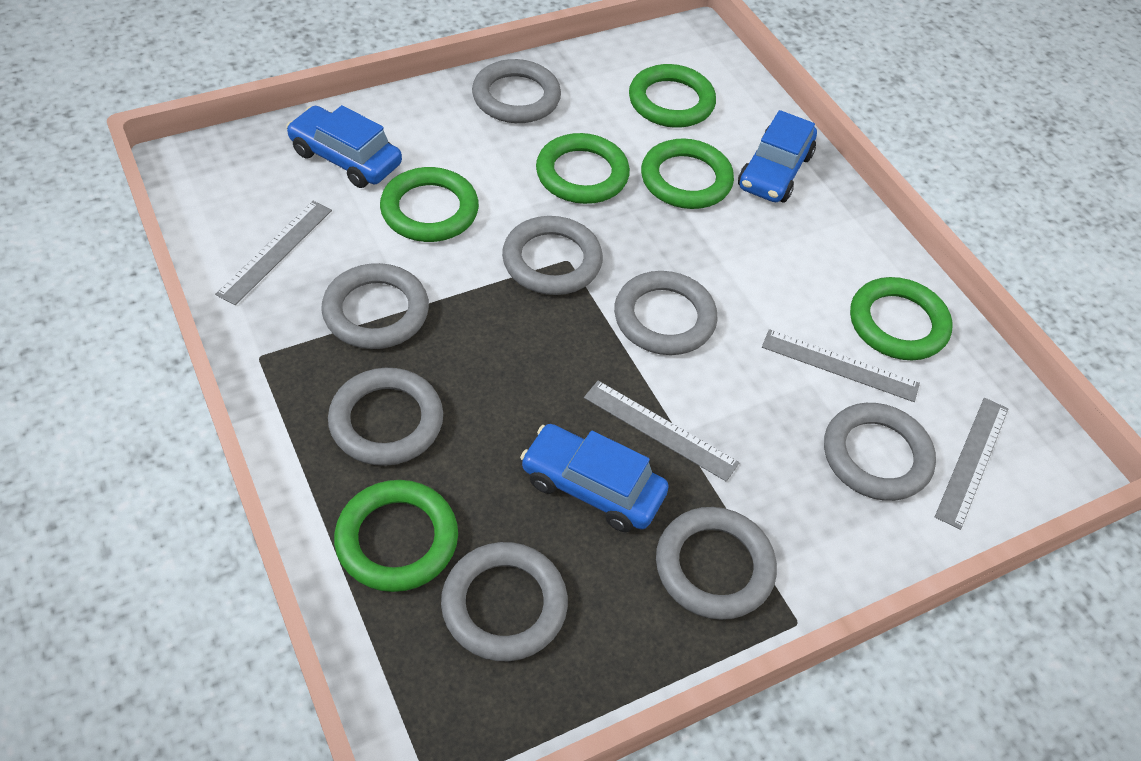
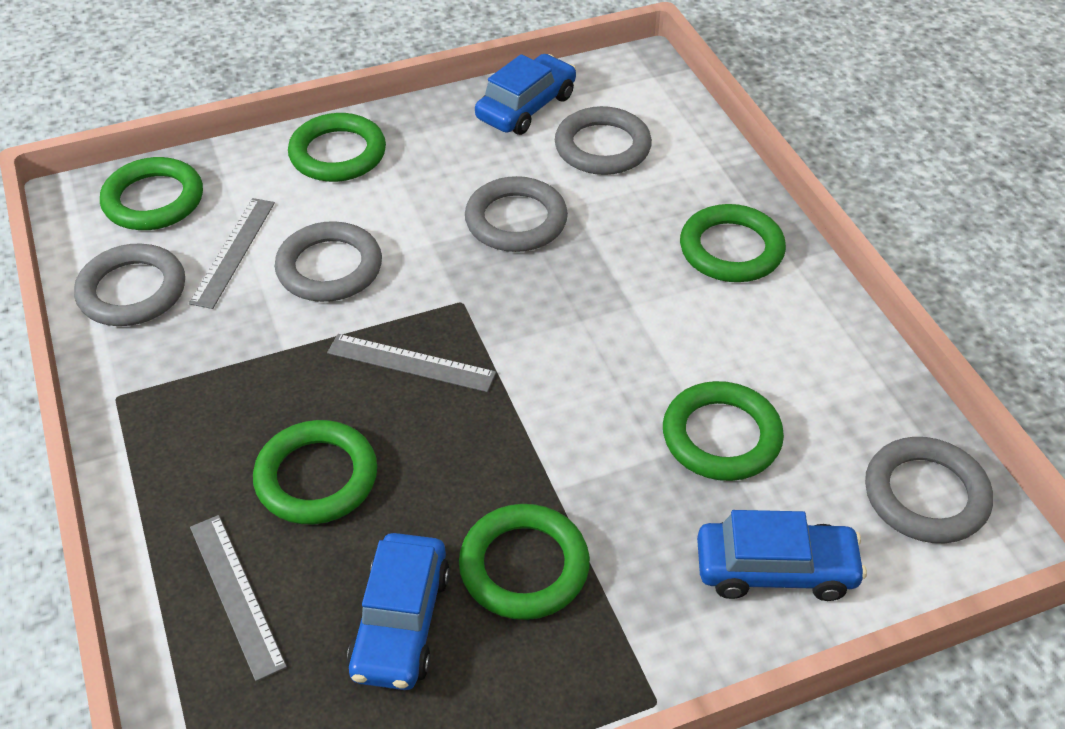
grey ring: [321,263,429,349] [328,368,443,466] [441,542,568,661] [472,59,561,123] [502,216,603,295] [614,271,717,355] [656,507,777,620] [824,403,936,501] = 8 -> [74,243,185,326] [275,221,382,302] [465,176,568,252] [555,106,652,175] [865,437,993,543] = 5
grey ruler: [215,201,332,305] [584,381,739,482] [762,329,920,402] [935,398,1008,530] = 4 -> [189,198,275,309] [190,515,287,681] [327,334,496,392] = 3

